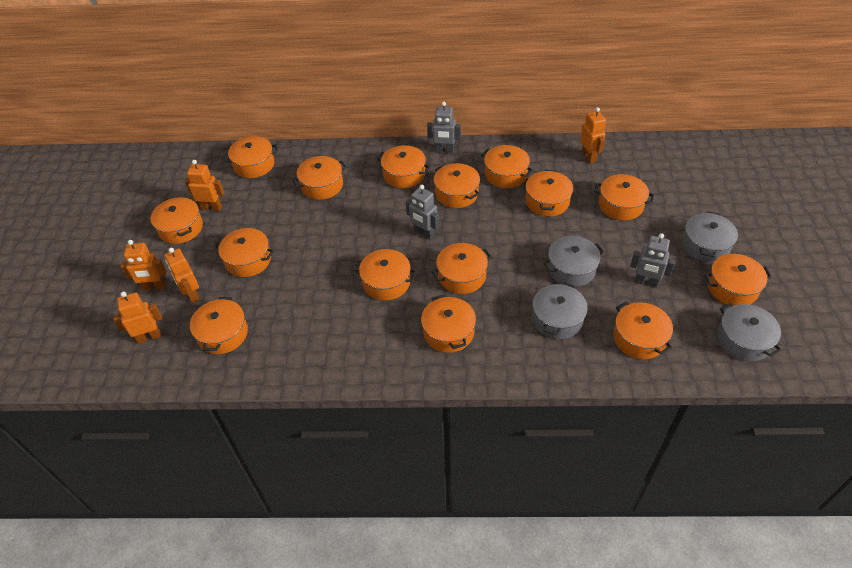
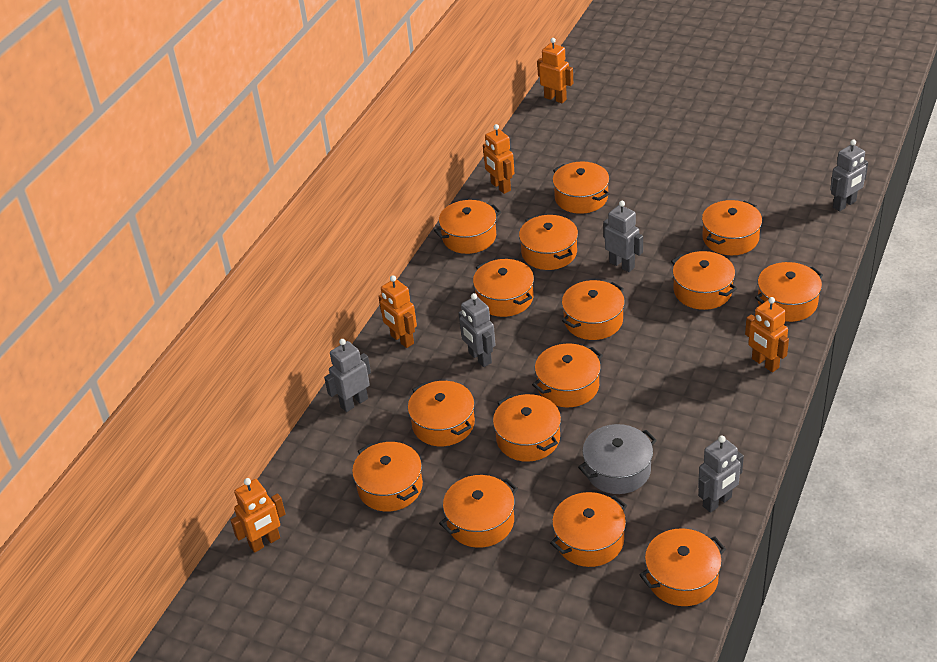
grey pot: [532,282,588,339] [544,236,604,287] [682,211,738,262] [717,303,781,362] = 4 -> [578,424,657,494] = 1
grey robot: [406,185,439,240] [427,101,461,153] [630,233,675,288] = 3 -> [324,339,371,412] [459,293,496,367] [603,201,643,272] [698,436,744,513] [830,140,868,211] = 5

